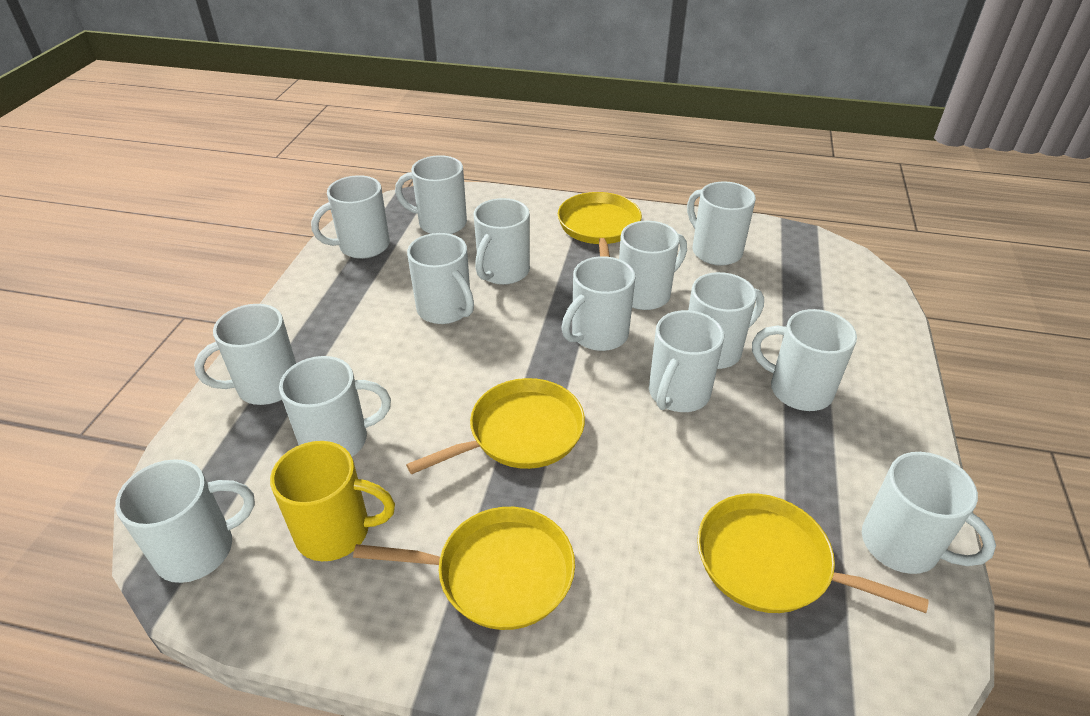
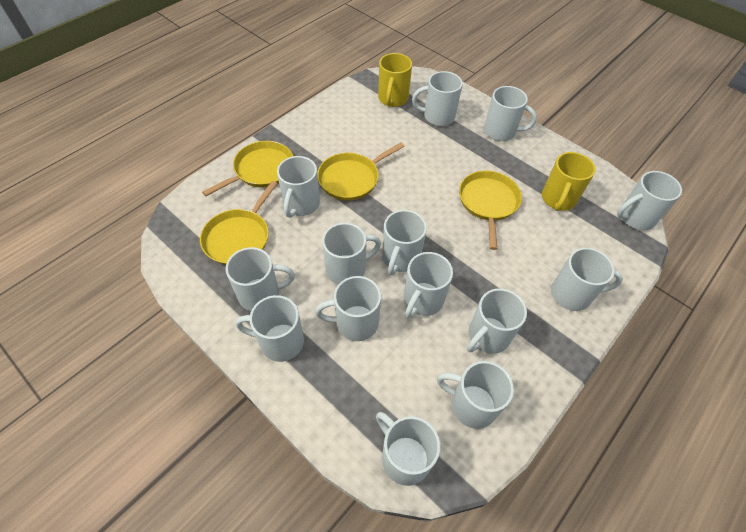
yellow mug: [270,441,395,561] = 1 -> [378,53,412,107] [542,152,596,211] = 2

